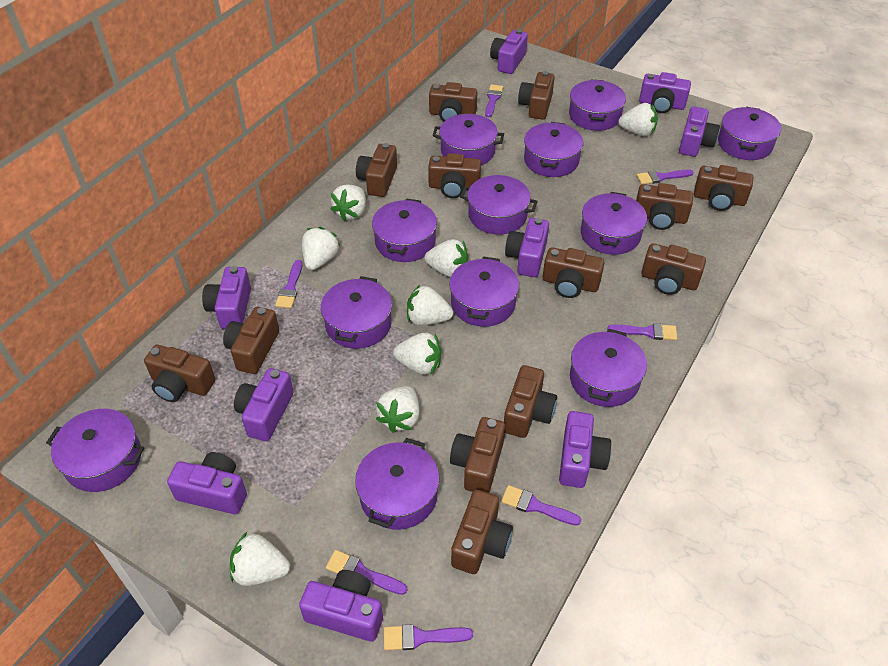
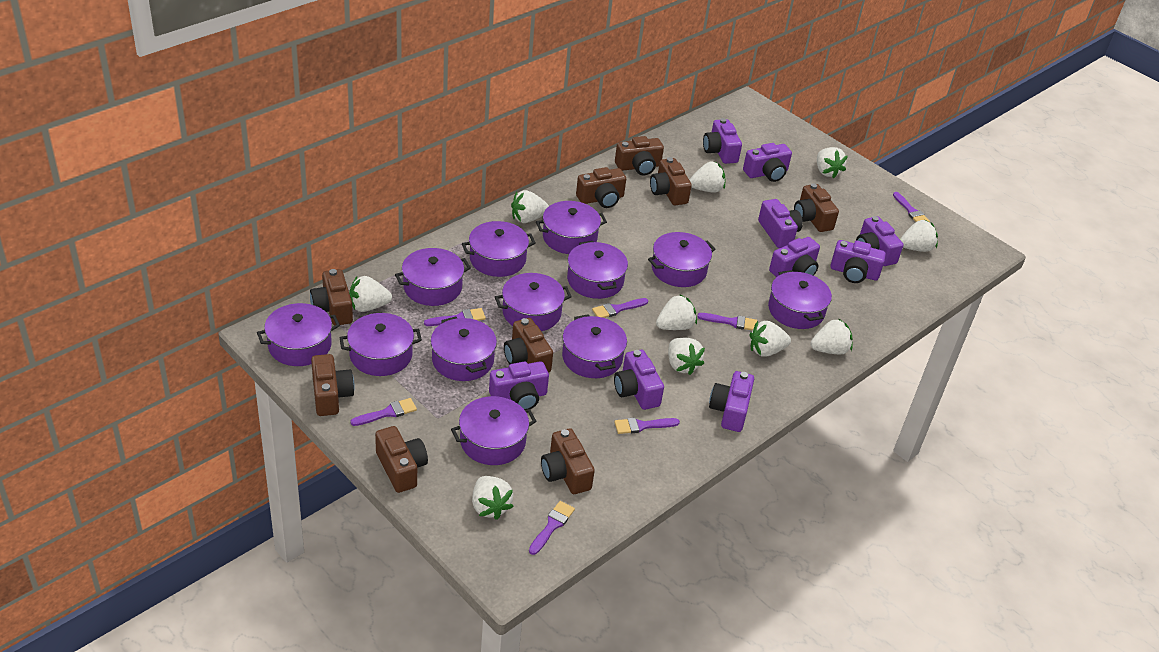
brown camera: [144,345,215,402] [223,307,279,374] [356,143,397,197] [428,153,481,198] [429,82,477,121] [450,417,505,493] [451,490,513,574] [504,365,557,438] [518,71,555,120] [543,247,605,298] [636,183,693,230] [641,243,706,295] [694,165,753,211] = 13 -> [310,269,353,326] [311,354,355,416] [375,426,428,493] [504,318,553,373] [541,428,595,494] [576,167,626,208] [615,136,664,175] [650,157,692,205] [794,183,839,232] = 9
white strawberry: [230,532,290,586] [302,227,340,270] [331,184,366,221] [376,386,420,433] [393,333,441,375] [407,285,453,326] [425,239,468,277] [618,103,658,136] = 8 -> [349,276,392,312] [472,476,514,520] [511,190,549,223] [656,294,697,330] [668,338,705,375] [690,161,725,193] [749,321,791,357] [810,318,853,355] [817,147,848,179] [900,219,938,252] = 10

